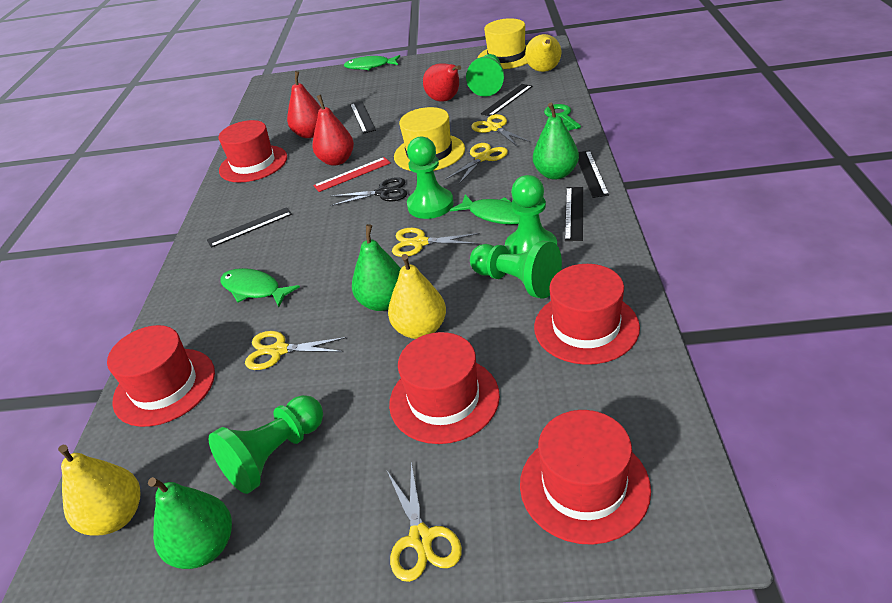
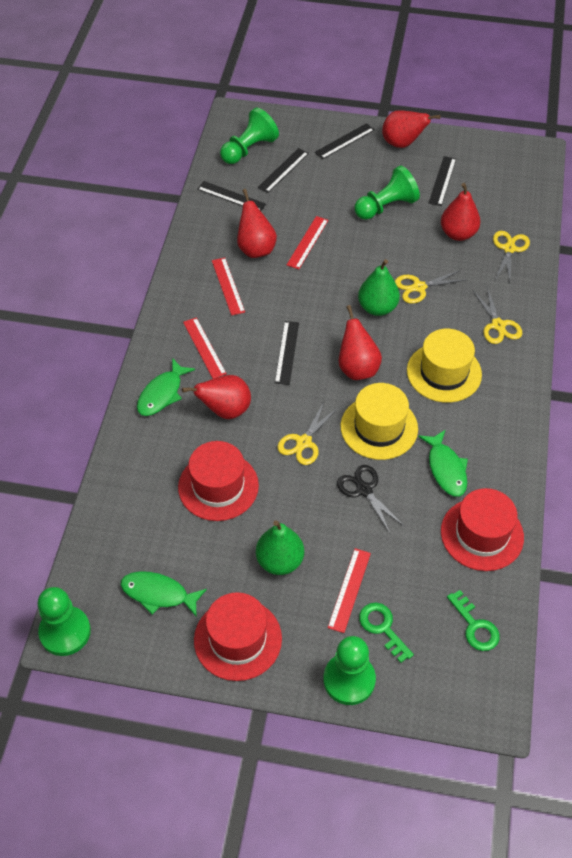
green key: [544,104,581,131] = 1 -> [359,603,414,663] [447,590,500,651] = 2
green pawn: [208,395,323,494] [407,137,454,219] [466,54,504,97] [470,241,562,299] [505,175,557,254] = 5 -> [37,587,91,656] [220,107,279,164] [323,636,376,705] [355,166,420,220] = 4
green pear: [148,477,232,569] [352,224,401,311] [533,103,579,180] = 3 -> [256,520,304,575] [358,259,400,316] = 2
red hat: [107,325,215,427] [219,120,287,182] [389,332,500,444] [520,410,651,545] [534,264,640,365] = 5 -> [178,441,259,521] [194,592,282,681] [441,488,524,571] = 3
red pear: [287,71,321,138] [313,95,354,166] [423,63,461,102] = 3 -> [182,375,251,419] [237,189,277,258] [338,305,382,380] [382,110,441,148] [441,183,480,241] = 5
red ruler: [313,157,391,192] = 1 -> [183,317,227,379] [212,257,245,316] [287,216,328,269] [328,548,371,633] = 4
yellow pear: [58,445,140,536] [388,254,446,339] [525,34,561,72] = 3 -> none = 0
yellow scissors: [245,331,347,370] [387,462,462,582] [392,228,480,257] [445,143,508,184] [471,114,530,147] = 5 -> [277,402,339,465] [395,270,465,304] [473,287,522,344] [493,231,530,282] = 4

